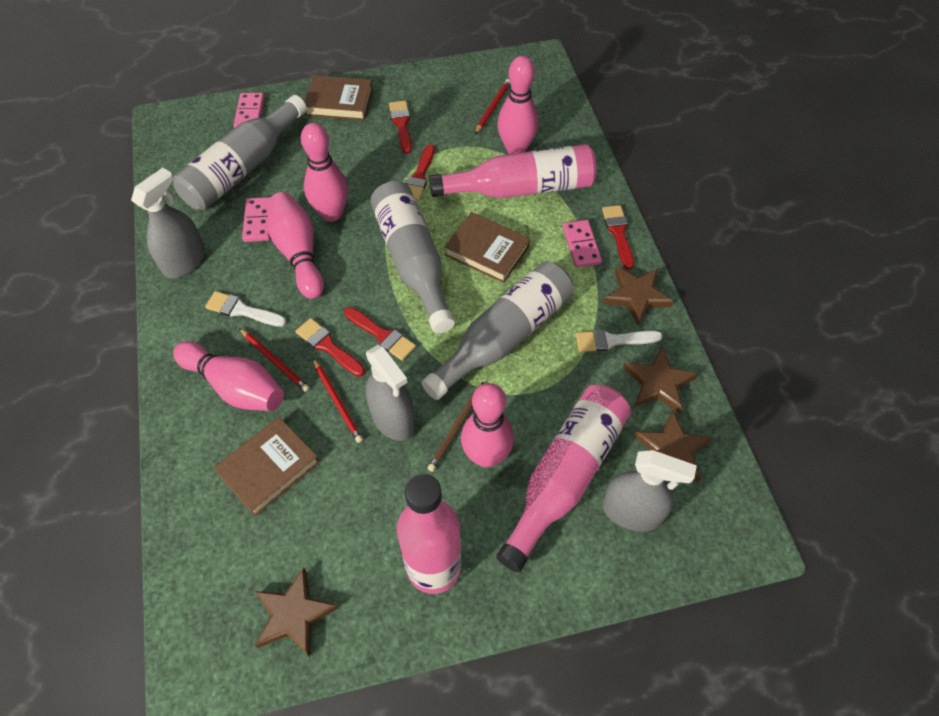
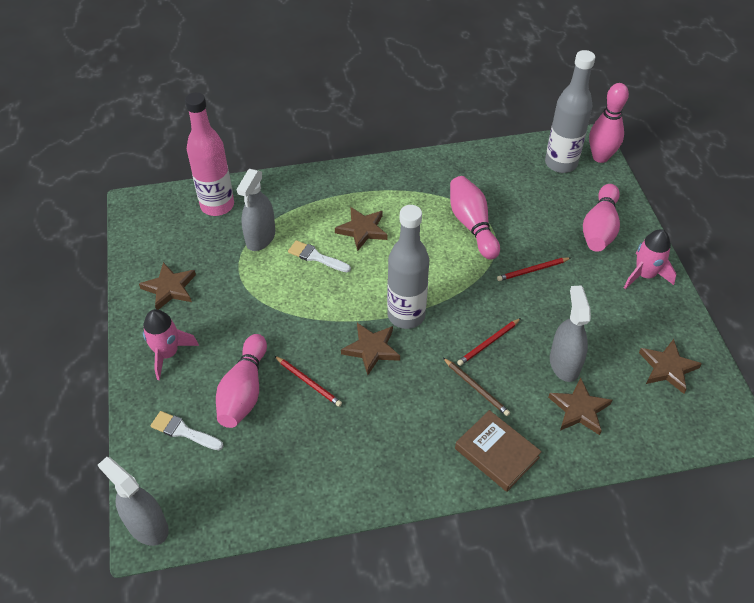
brown book: [214,417,320,516] [305,75,373,120] [444,212,530,283] = 3 -> [455,410,542,492] = 1
brown star: [255,568,339,657] [603,266,674,326] [623,347,698,414] [634,410,712,482] = 4 -> [139,262,196,310] [335,207,388,251] [341,323,400,375] [548,378,612,435] [639,339,702,394] = 5
grey bottle: [173,95,307,210] [370,181,455,333] [421,261,574,400] = 3 -> [387,205,429,329] [545,50,595,173] = 2
pink bottle: [397,474,461,594] [429,144,597,198] [496,385,631,573] = 3 -> [185,92,234,216] = 1
pink bowling pin: [173,341,284,411] [267,192,324,299] [301,123,348,222] [461,383,514,468] [497,56,538,154] = 5 -> [216,334,267,428] [450,176,500,259] [583,184,620,252] [589,83,629,163] = 4
pink domino: [233,93,264,128] [242,197,271,242] [563,220,602,268] = 3 -> none = 0
pink rocket: none = 0 -> [143,309,199,380] [624,229,677,289] = 2
red brush: [296,318,365,377] [344,307,416,361] [389,100,412,154] [405,144,435,200] [602,205,634,269] = 5 -> none = 0

